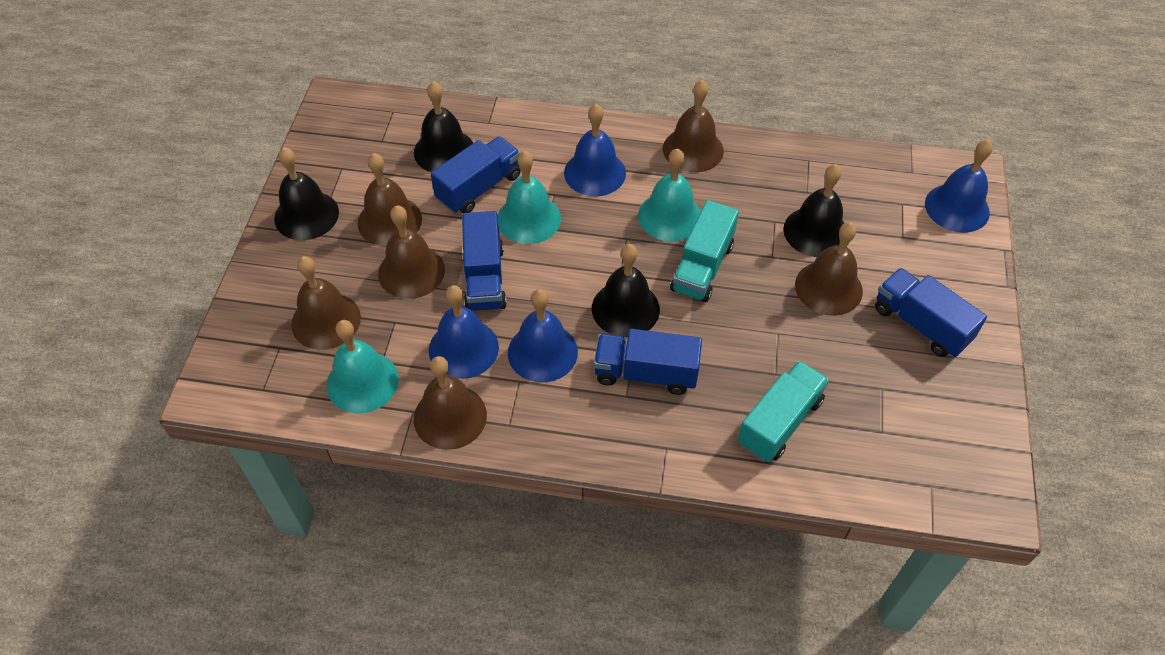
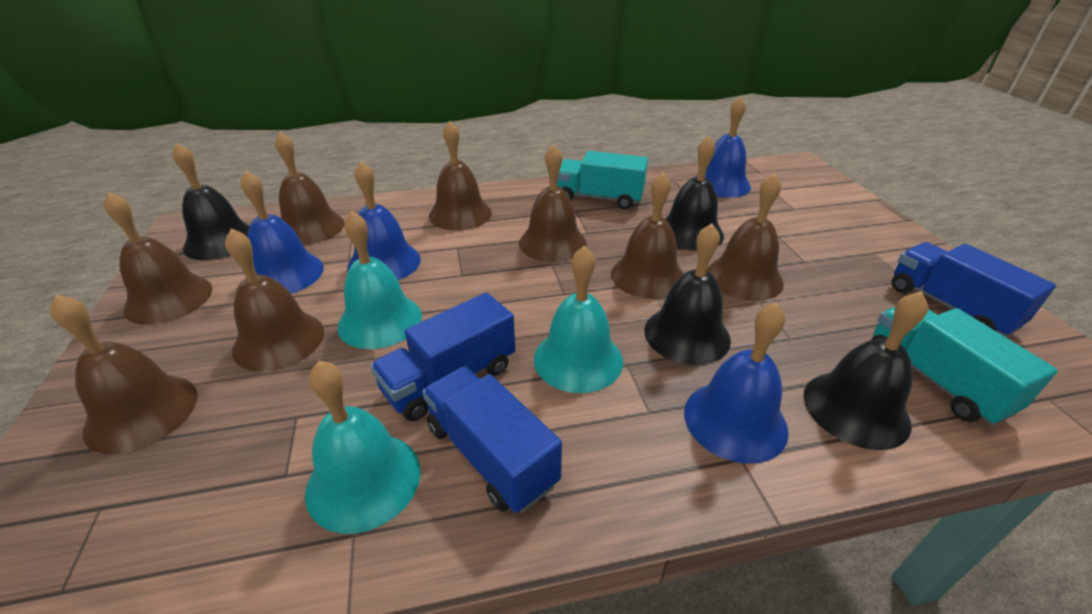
blue truck: [431,136,521,214] [462,211,507,311] [594,329,702,395] [875,268,987,357] = 4 -> [370,292,515,421] [422,366,562,513] [892,242,1056,338] = 3
brown bell: [291,256,361,350] [358,153,422,246] [378,205,445,299] [414,356,487,450] [663,80,724,172] [795,222,863,316] = 6 -> [50,295,198,454] [104,192,212,325] [225,228,324,372] [275,132,345,245] [429,121,492,230] [519,144,587,262] [611,172,684,299] [707,173,784,301] = 8

